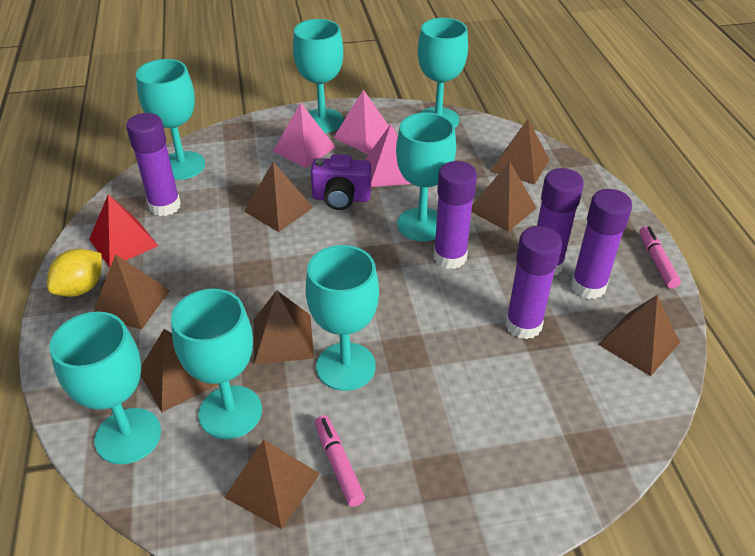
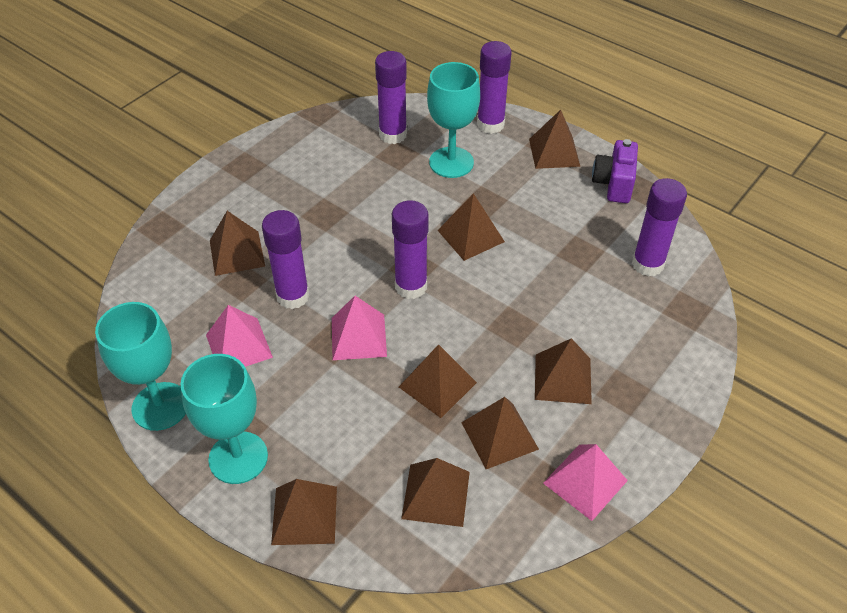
pink marker: [315,415,365,507] [639,226,681,289] = 2 -> none = 0
red pyramid: [89,194,158,267] = 1 -> none = 0
turquoise goblet: [50,311,161,464] [136,59,205,180] [171,289,262,439] [293,19,343,133] [306,245,379,391] [396,112,456,241] [418,18,468,127] = 7 -> [95,302,186,431] [181,354,268,484] [427,62,480,178] = 3
yellow lemon: [47,249,102,297] = 1 -> none = 0

